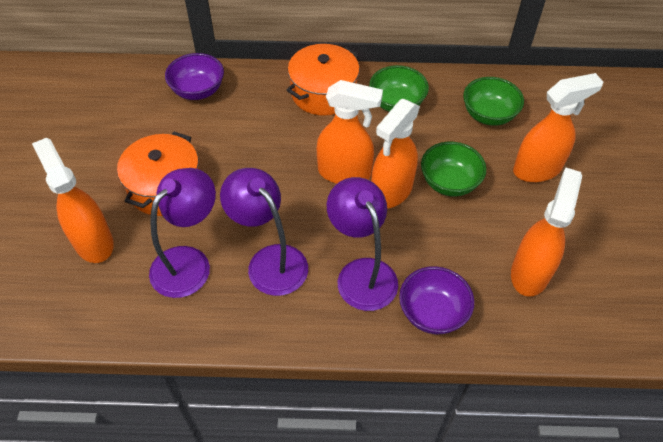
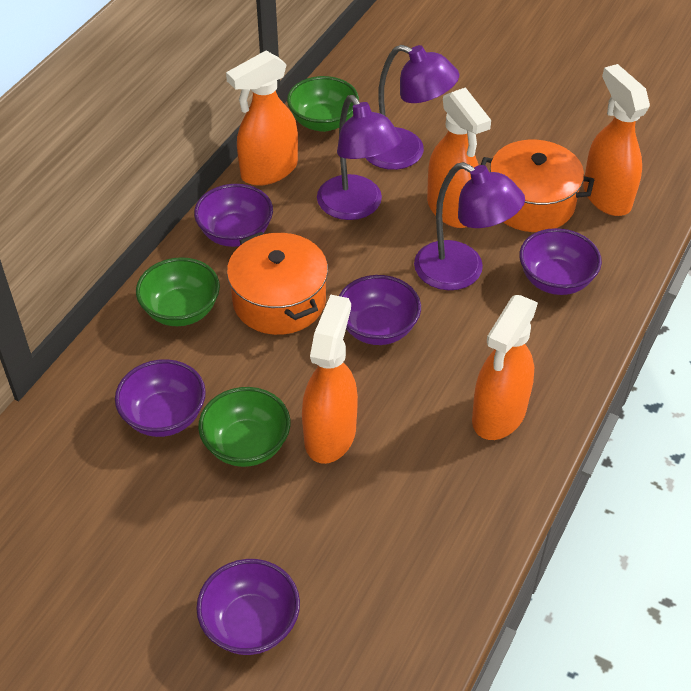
purple bowl: [165,53,224,100] [399,266,474,334] = 2 -> [115,359,206,437] [194,184,273,247] [196,559,300,655] [339,275,421,345] [519,228,602,295] = 5

